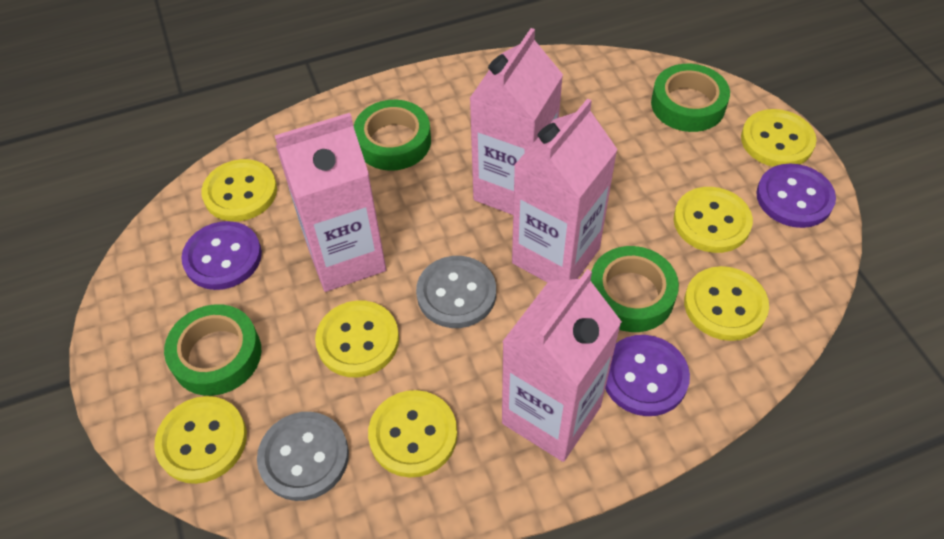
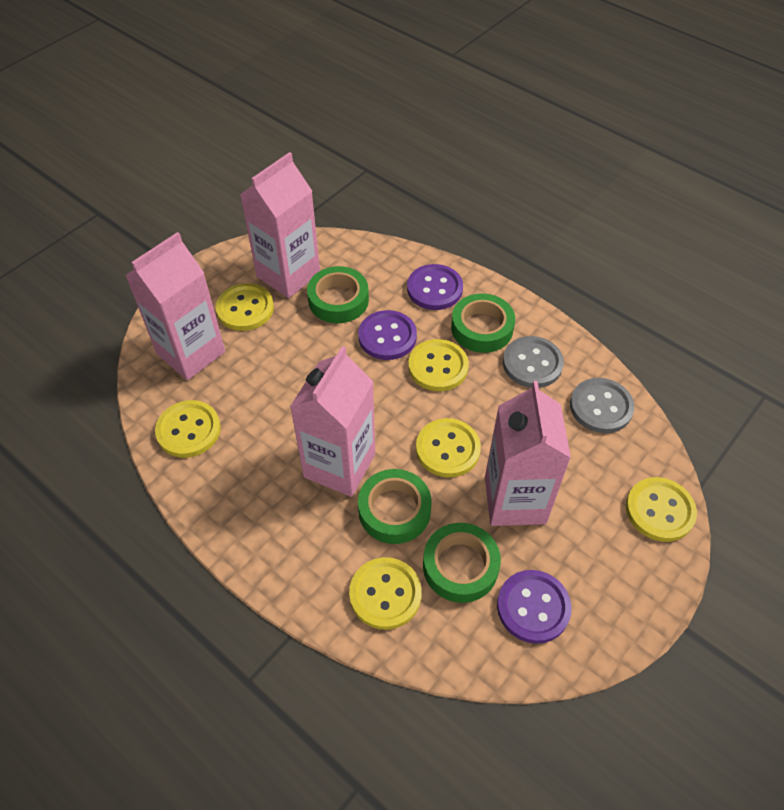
yellow button: [154,396,247,484] [201,159,277,222] [315,300,399,377] [368,390,457,477] [674,187,753,253] [684,266,769,341] [741,109,816,167] = 7 -> [155,400,221,458] [216,283,274,331] [349,557,422,630] [408,339,469,391] [416,418,481,478] [626,477,697,542] = 6

